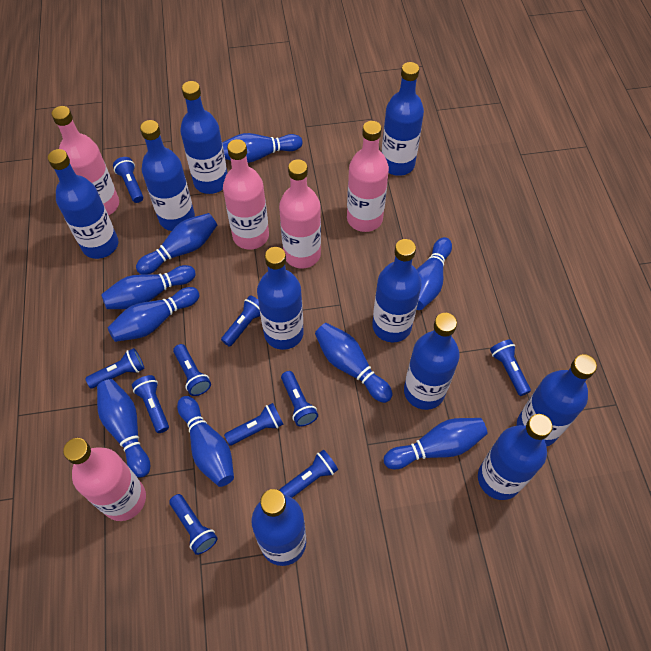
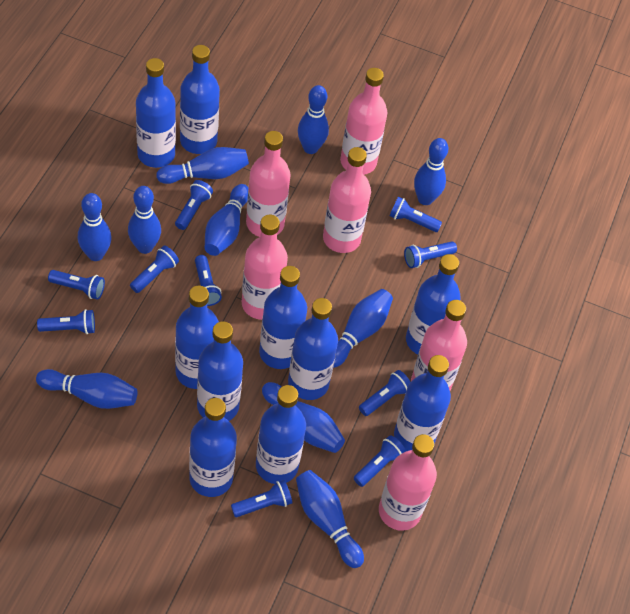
blue bowling pin: [97,379,150,478] [101,265,196,309] [108,287,200,342] [136,213,217,275] [177,396,234,487] [222,133,303,163] [315,323,393,403] [384,418,488,469] [416,237,452,310] = 9 -> [36,369,137,409] [78,193,111,261] [128,186,161,254] [156,147,249,184] [205,184,248,256] [262,382,345,453] [296,470,364,568] [298,85,329,154] [333,289,393,368] [414,138,448,205] = 10
pink bottle: [52,106,119,215] [63,438,146,521] [223,139,269,250] [279,159,321,268] [347,121,389,232] = 5 -> [242,215,288,320] [246,131,291,237] [323,147,371,253] [340,68,387,175] [379,434,437,531] [411,300,467,391] = 6

